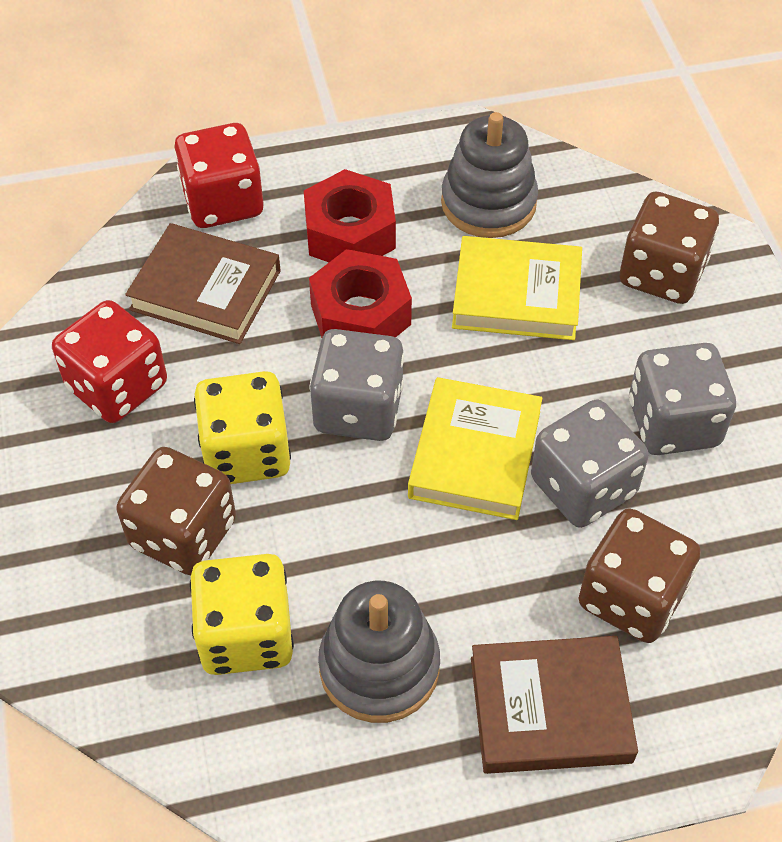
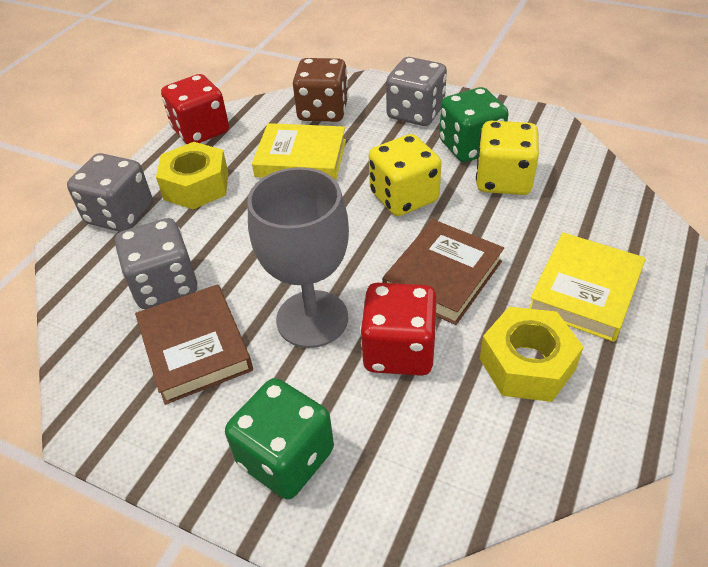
brown dice: [116,447,236,575] [579,508,701,643] [619,192,719,304] = 3 -> [293,58,349,122] = 1
green dice: none = 0 -> [225,378,334,500] [439,87,509,162] = 2
grey goblet: none = 0 -> [247,167,349,348] = 1
grey stacking toy: [318,581,440,723] [441,112,538,238] = 2 -> none = 0
red nut: [304,169,396,262] [309,249,412,338] = 2 -> none = 0
yellow nut: none = 0 -> [156,142,228,209] [480,307,583,402] = 2

